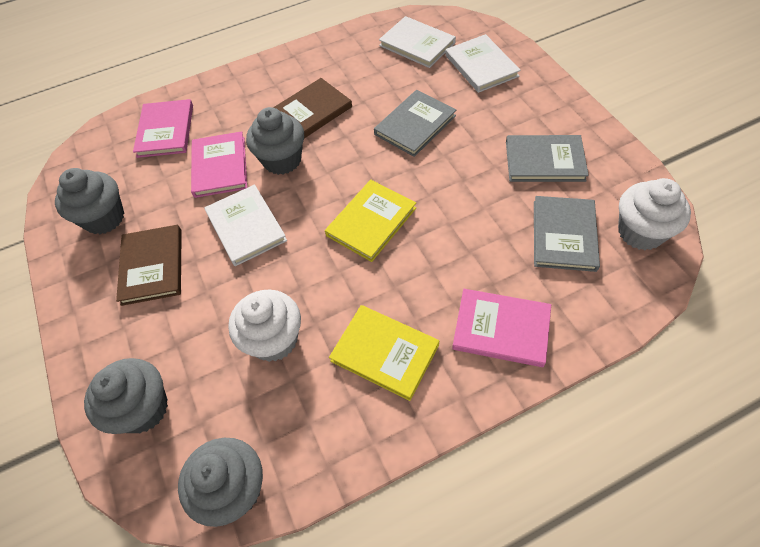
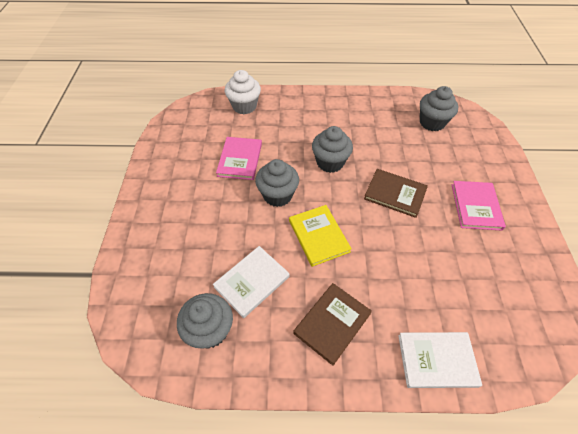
grey book: [374,90,456,157] [506,135,589,182] [534,196,600,272] = 3 -> none = 0
pink book: [133,99,193,158] [191,131,247,198] [452,289,551,367] = 3 -> [216,137,262,180] [452,181,506,231] = 2
white book: [204,185,287,266] [379,16,456,68] [445,34,521,93] = 3 -> [213,246,290,318] [398,332,482,388] = 2
white cupcake: [228,289,301,362] [618,178,691,250] = 2 -> [225,70,261,114] = 1
yellow book: [325,180,416,262] [329,305,439,401] = 2 -> [289,205,352,267] = 1

